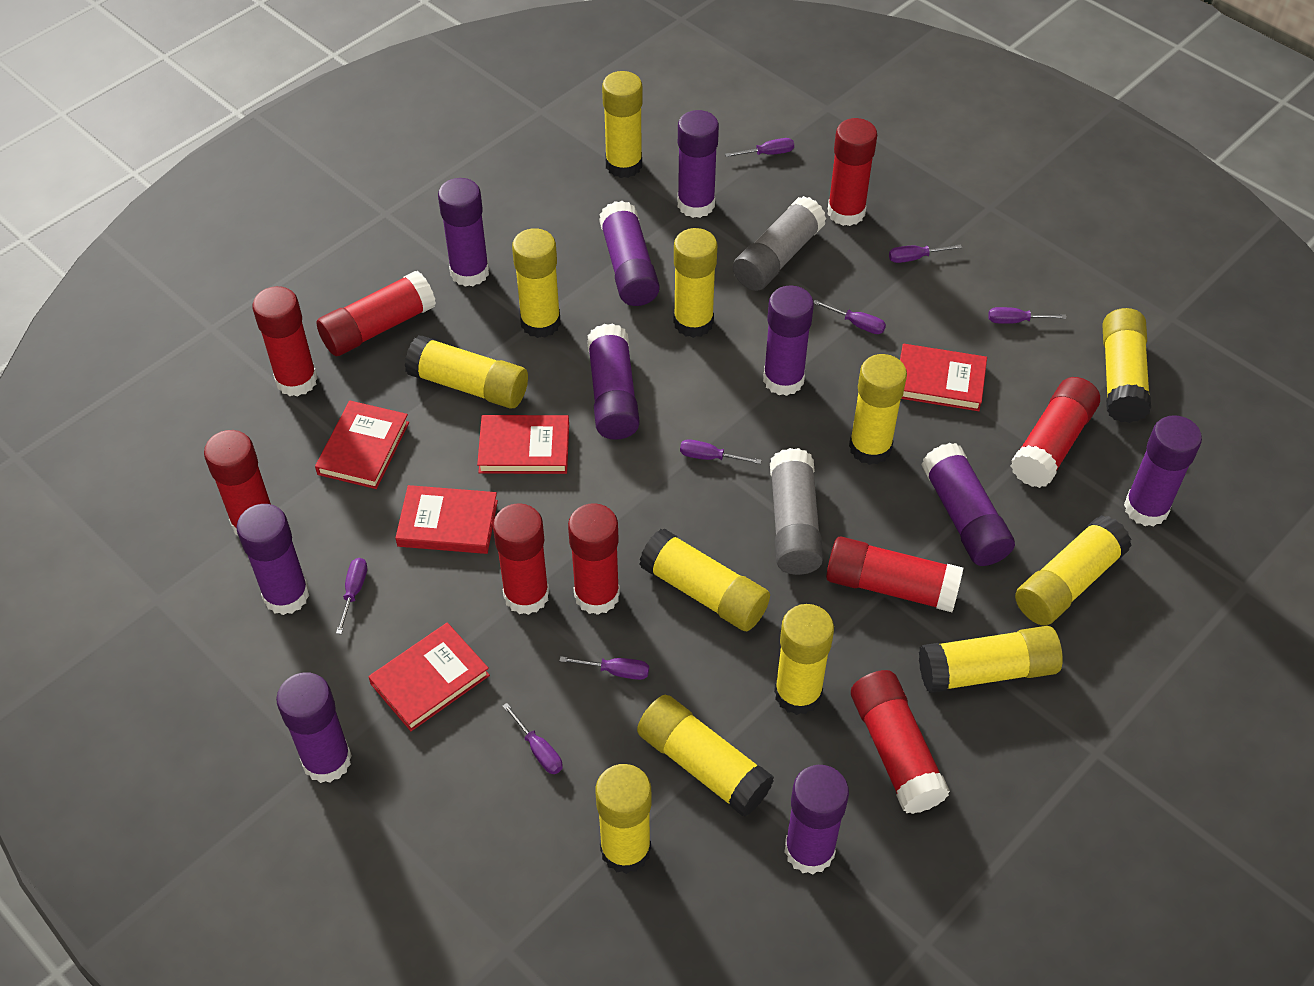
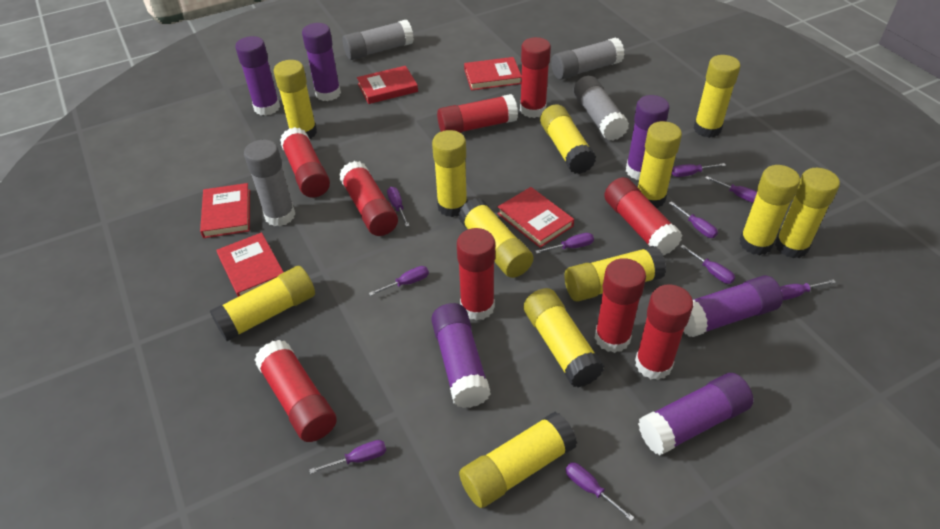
grey glue stick: [733,196,826,291] [770,448,823,575] = 2 -> [244,140,295,226] [342,20,414,60] [551,38,625,80] [573,76,629,141] = 4
purple glue stick: [236,504,309,615] [276,672,352,783] [438,178,489,287] [587,323,640,440] [599,201,660,306] [678,110,719,218] [763,286,814,396] [784,765,849,875] [921,443,1015,566] [1124,415,1202,527] = 10 -> [235,36,280,116] [302,23,341,101] [431,303,491,408] [626,95,669,180] [638,373,753,455] [684,275,783,337] = 6
purple screwdriver: [336,558,367,634] [503,703,563,774] [559,656,649,680] [680,439,761,464] [725,138,794,157] [814,300,886,334] [889,244,962,263] [988,307,1066,324] = 8 -> [309,440,386,474] [369,266,429,296] [387,187,410,227] [535,233,594,254] [565,462,634,521] [669,201,718,238] [672,163,726,177] [680,245,735,284] [705,176,757,203] [780,279,836,300] = 10

